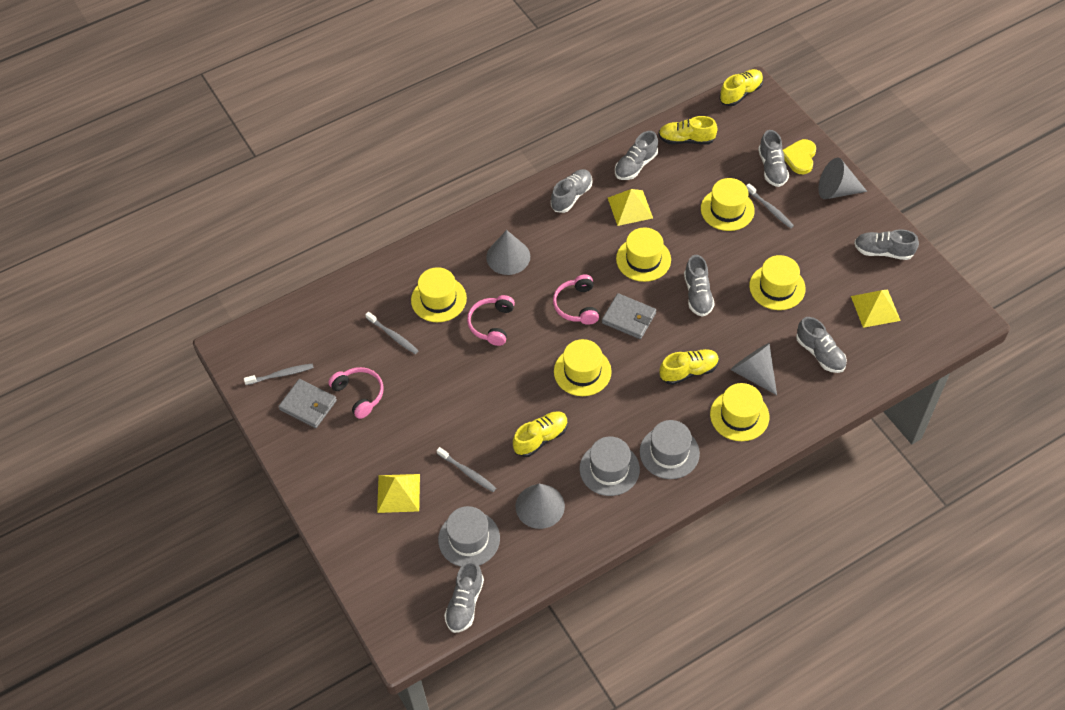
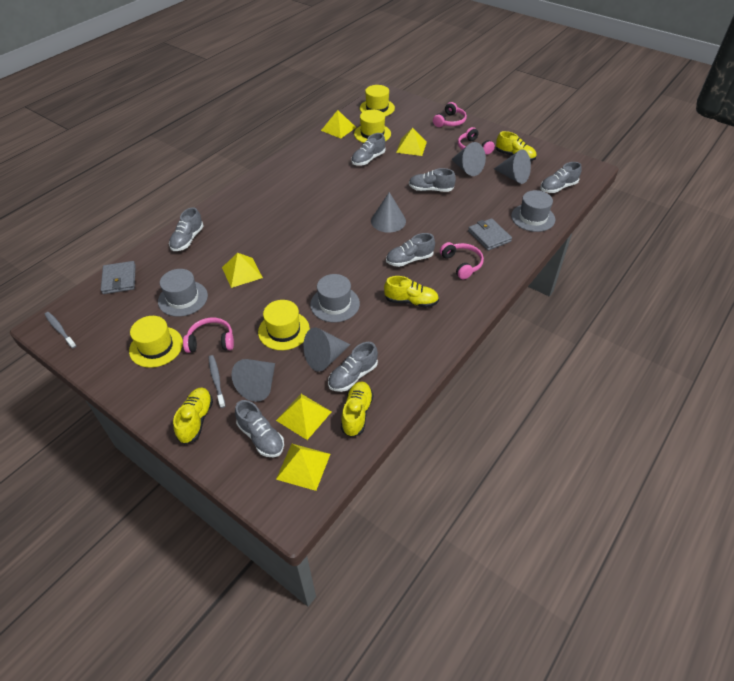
grey cone: [486,230,530,275] [515,484,565,529] [730,343,777,395] [818,158,867,199] = 4 -> [231,359,275,402] [303,328,351,372] [371,192,406,233] [451,142,486,176] [494,149,531,184] = 5
grey toothbrush: [244,363,314,385] [365,312,418,354] [437,447,496,492] [746,183,794,228] = 4 -> [45,312,76,349] [209,355,225,408] = 2
pink headphones: [328,367,384,419] [467,295,515,346] [553,274,599,325] = 3 -> [183,317,234,353] [433,102,467,127] [440,242,484,279] [458,127,495,154] = 4
yellow hat: [411,267,467,322] [554,339,612,396] [616,227,671,282] [701,178,755,231] [710,383,769,441] [749,255,806,310] = 6 -> [129,316,183,368] [258,300,310,350] [354,109,391,143] [360,85,395,116] = 4
yellow heart: [783,139,816,174] = 1 -> none = 0
yellow pyramid: [377,474,420,513] [608,189,653,226] [851,289,901,328] = 3 -> [222,253,263,288] [276,394,331,440] [276,444,330,491] [321,110,356,139] [396,128,427,156] = 5

